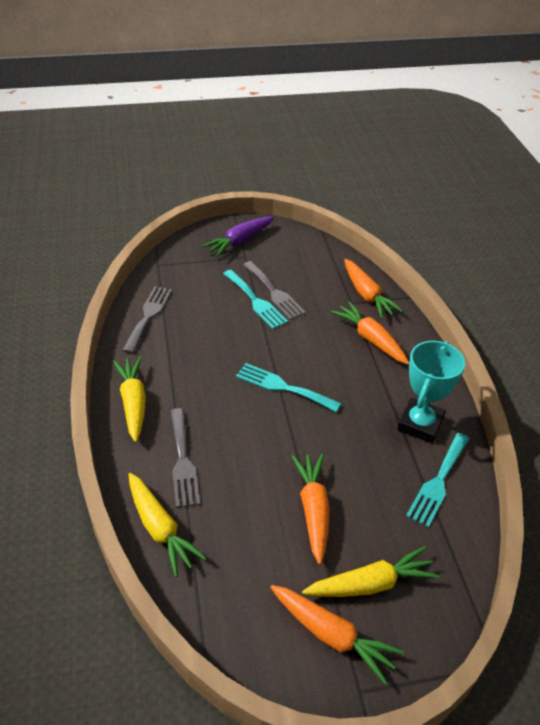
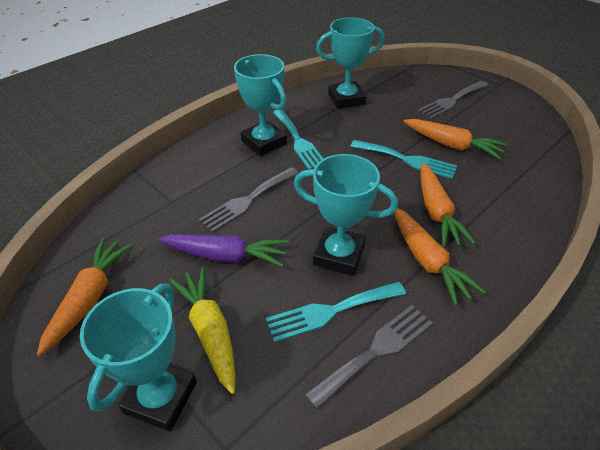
turquoise trophy: [397,341,465,443] = 1 -> [80,284,197,431] [234,54,287,156] [294,154,398,276] [316,17,385,109] = 4
yellow carrot: [113,357,146,442] [128,473,207,577] [302,546,440,597] = 3 -> [169,267,235,394] = 1

